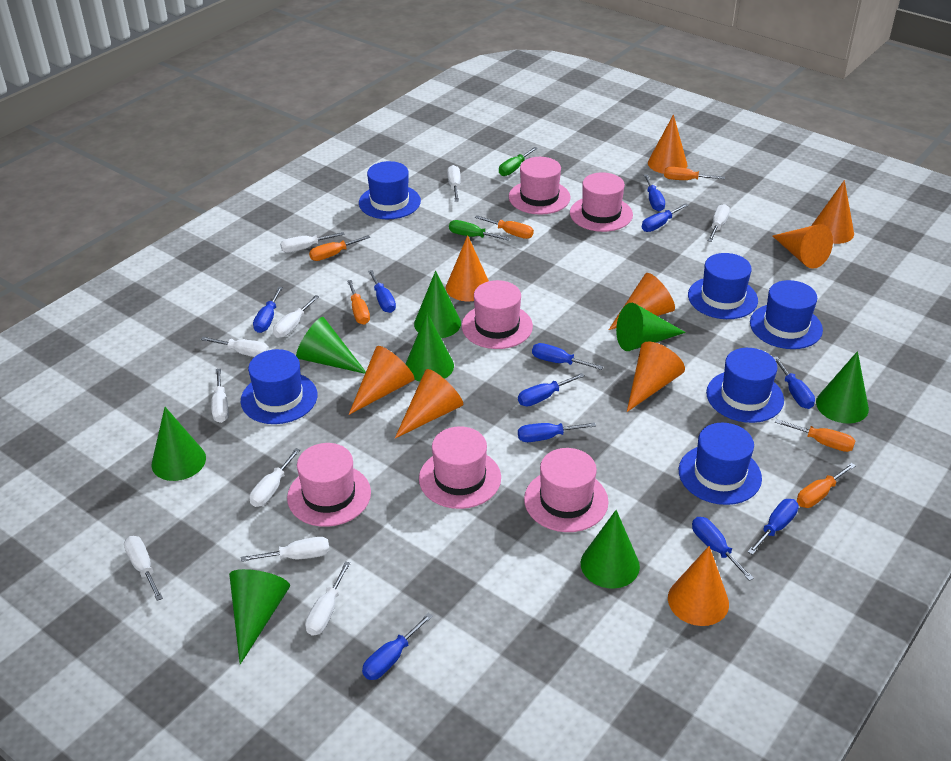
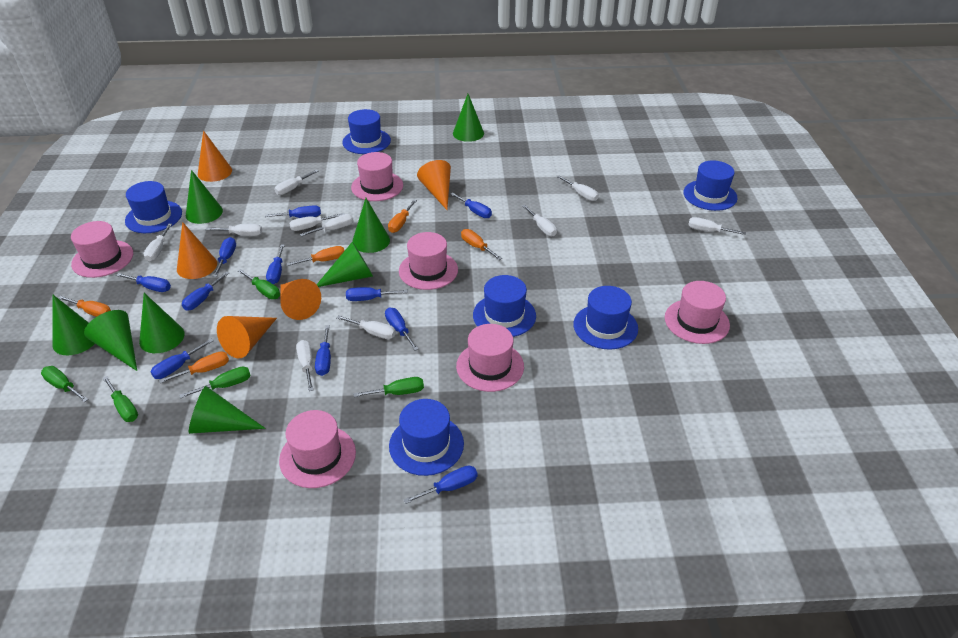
green screwdriver: [449,220,510,241] [499,147,538,176] = 2 -> [41,366,89,402] [103,376,138,422] [179,366,251,398] [238,269,280,299] [353,377,424,397] = 5
orange cone: [349,346,415,415] [395,369,463,438] [446,235,489,301] [609,273,675,330] [627,341,685,412] [648,114,687,174] [668,546,729,626] [773,224,833,269] [811,180,854,244] = 9 -> [177,222,217,279] [198,130,232,182] [217,316,277,358] [280,279,321,320] [417,160,451,210] = 5
orange screwdriver: [309,235,371,261] [347,280,370,325] [475,215,534,239] [664,167,725,180] [775,419,855,452] [797,463,856,508] = 6 -> [58,296,111,317] [159,351,229,383] [286,246,345,266] [388,200,417,233] [461,229,502,260] = 5

